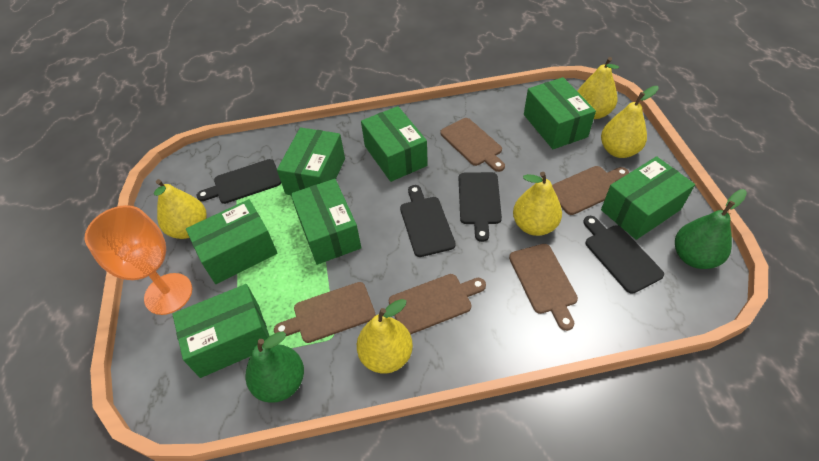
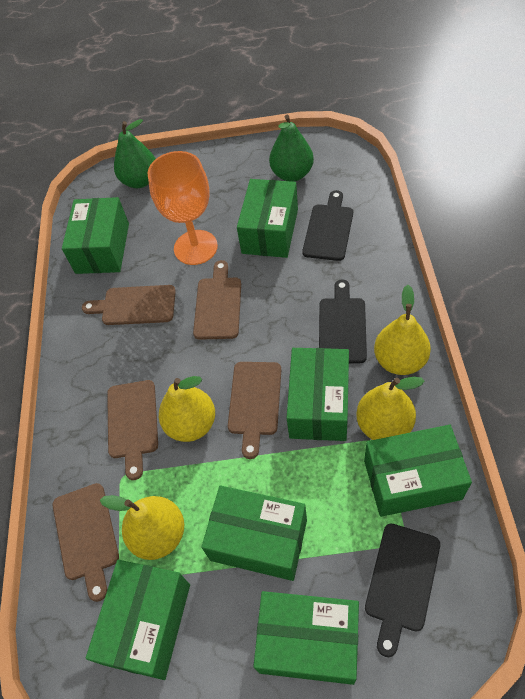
black cutting board: [197,159,281,204] [400,185,456,257] [459,172,502,242] [583,216,664,294] = 4 -> [302,190,353,261] [319,279,367,363] [365,523,440,657] = 3
yellow pear: [154,179,207,239] [357,299,413,373] [513,172,562,236] [577,57,619,119] [601,86,659,158] = 5 -> [100,495,184,560] [159,376,215,442] [356,377,424,440] [374,285,431,375] = 4

